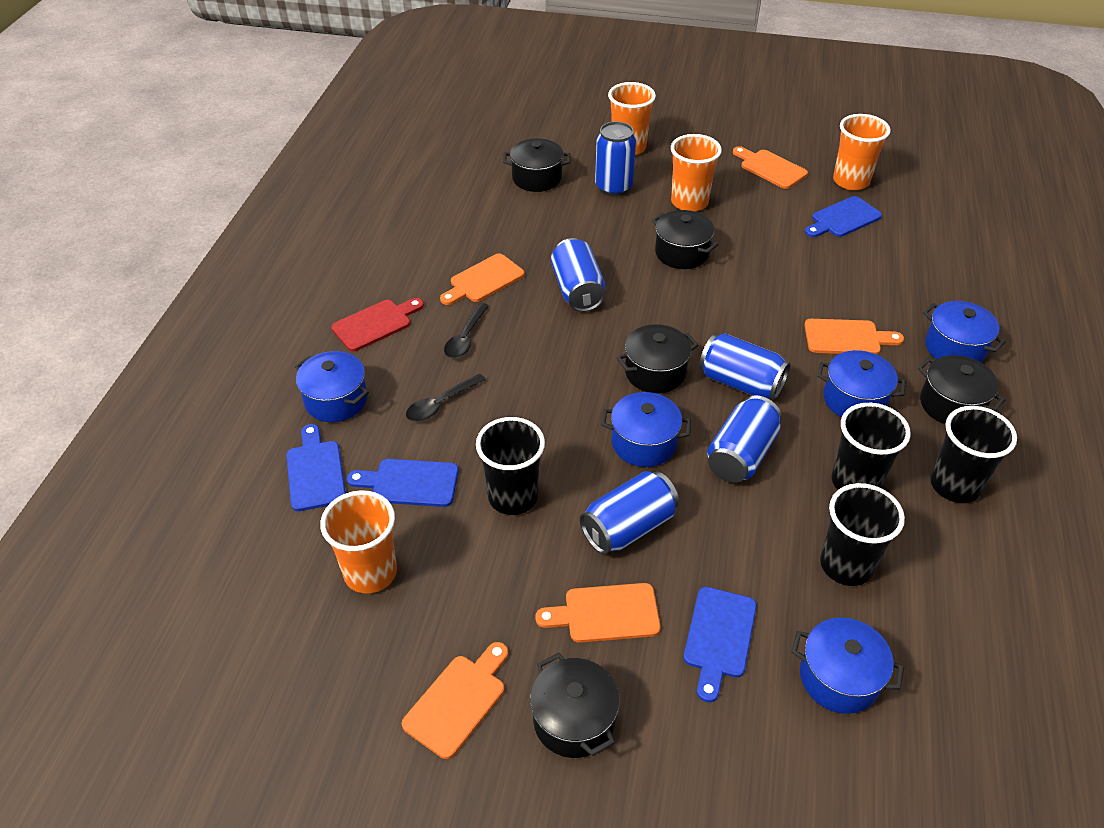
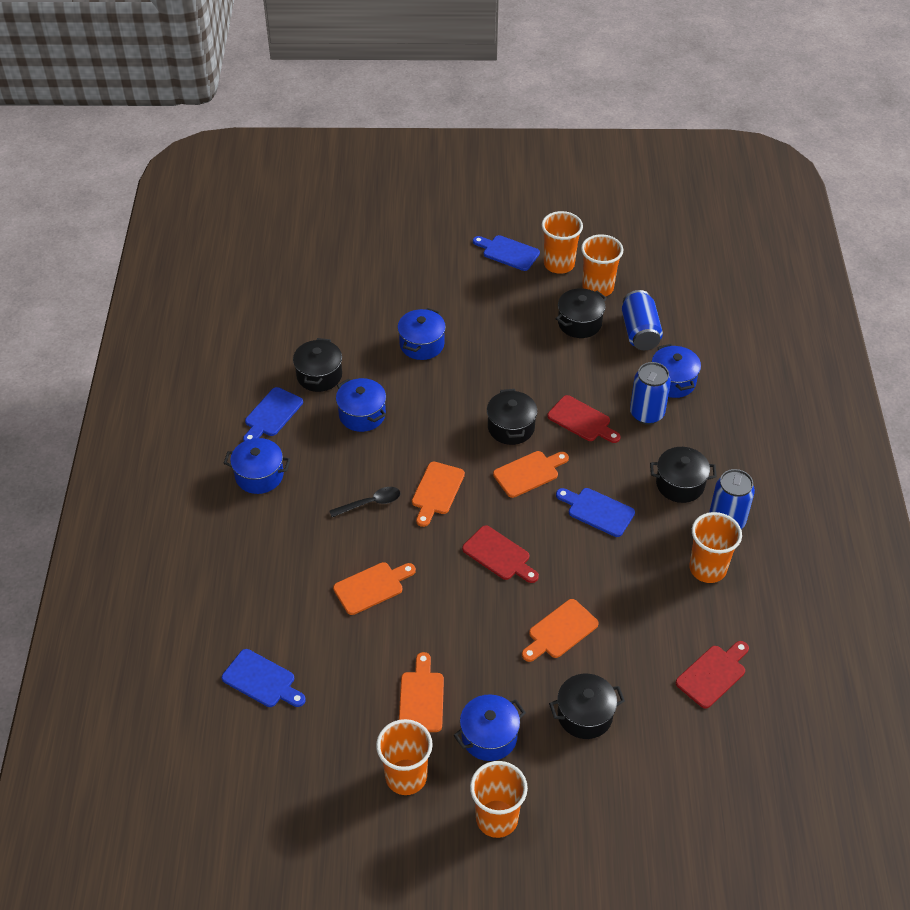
black cup: [476,417,545,515] [820,483,905,586] [832,403,911,490] [931,406,1017,503] = 4 -> none = 0
black spoon: [406,373,486,422] [444,303,489,358] = 2 -> [329,487,400,517] = 1
blue can: [551,238,605,312] [580,471,679,554] [595,121,636,196] [699,333,790,400] [707,395,782,483] = 5 -> [622,290,663,350] [630,362,671,425] [709,469,755,529] = 3
orange cup: [320,490,397,594] [608,82,656,155] [671,134,722,212] [833,114,891,190] = 4 -> [376,719,433,795] [470,761,528,838] [542,211,583,274] [581,234,623,297] [689,512,742,583] = 5
red cutting board: [331,298,424,351] = 1 -> [462,525,539,583] [547,395,621,443] [676,641,749,709] = 3

